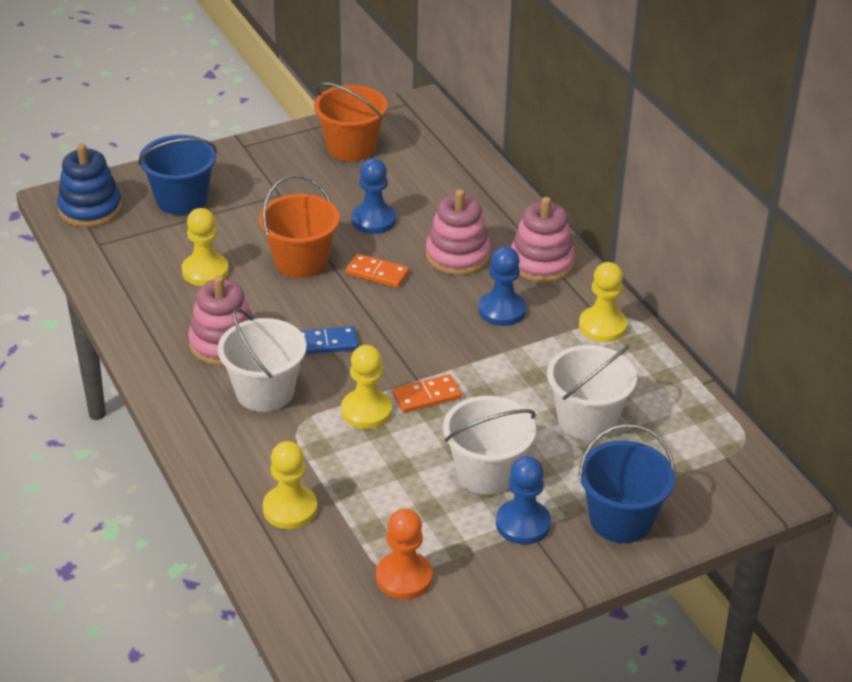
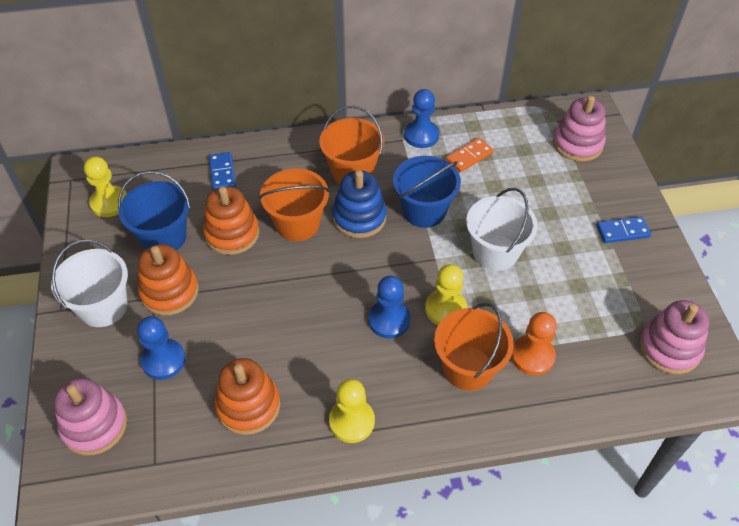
blue domino: [301,326,359,355] = 1 -> [209,152,236,190] [597,216,651,243] = 2
orange bucket: [259,175,340,278] [314,83,388,161] = 2 -> [259,168,330,241] [319,106,384,184] [434,303,514,391] = 3
orange domino: [345,254,409,288] [392,374,462,413] = 2 -> [446,138,494,172] = 1
orange stacking toy: none = 0 -> [138,244,199,316] [203,186,260,255] [214,358,280,435] = 3
white bucket: [218,308,307,412] [443,396,536,495] [547,345,637,440] = 3 -> [51,240,128,327] [466,188,538,271] = 2
yellow pawn: [182,208,229,286] [263,441,317,529] [341,345,392,429] [579,262,627,342] = 4 -> [84,156,127,217] [329,379,375,443] [425,264,467,325] = 3

